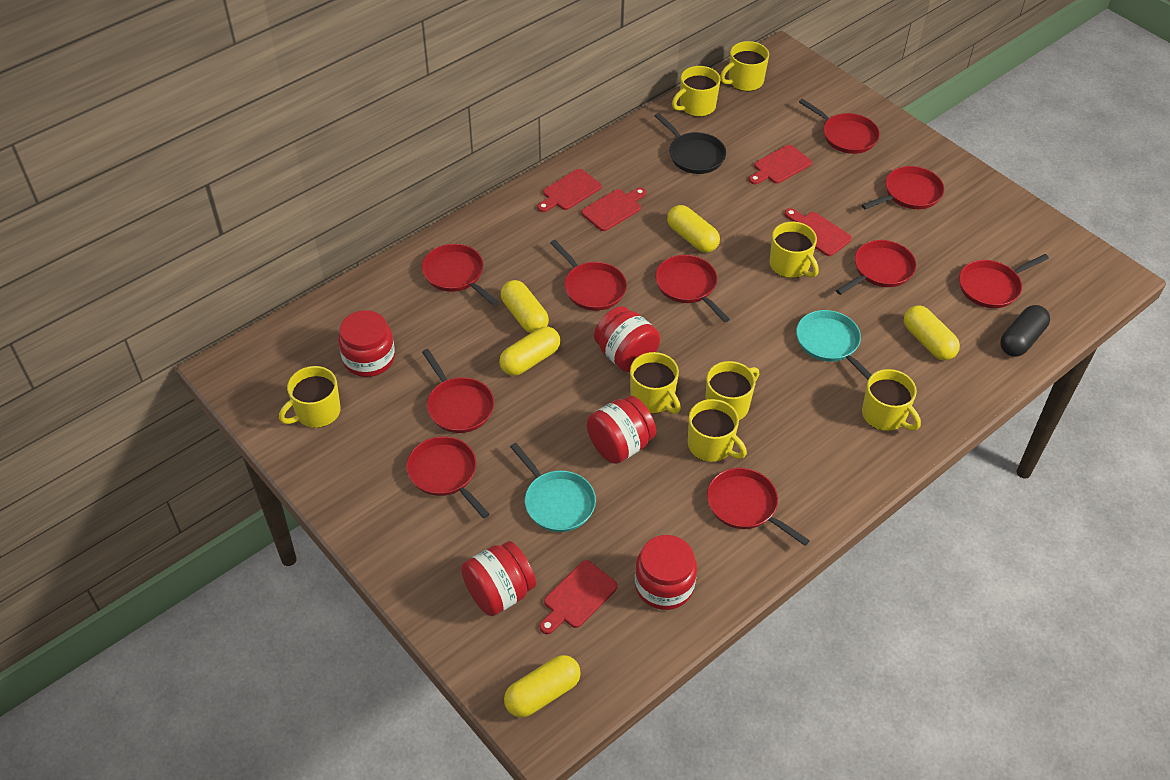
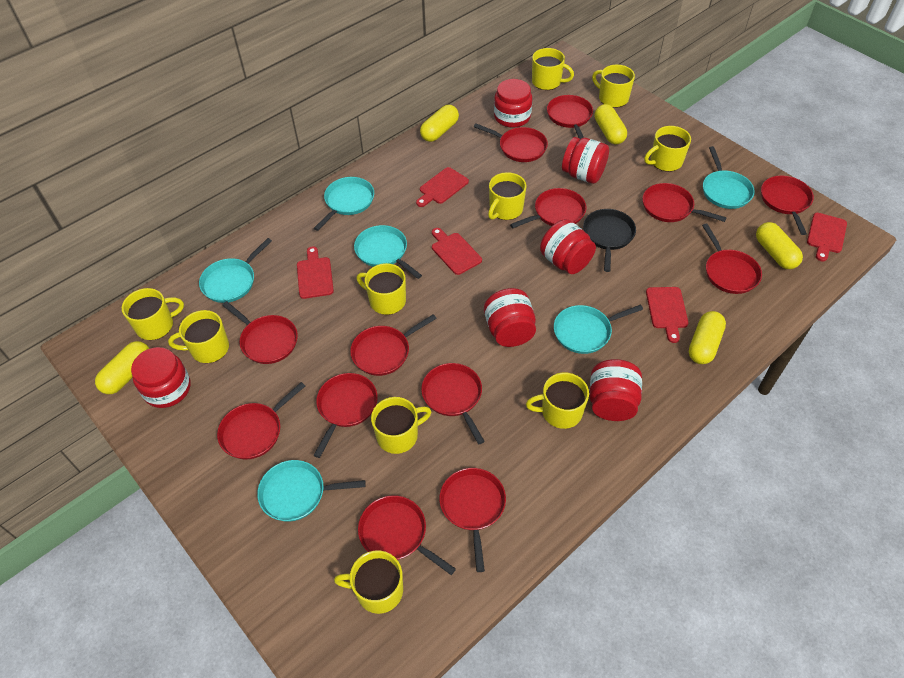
black capsule: [1000,305,1050,357] = 1 -> none = 0
red jar: [338,310,395,377] [461,541,536,616] [587,396,656,464] [594,306,660,372] [635,535,697,610] = 5 -> [131,347,191,408] [484,288,536,347] [494,79,532,128] [540,219,596,274] [562,137,609,184] [590,359,642,421] = 6
red pan: [406,436,490,519] [422,244,498,306] [422,349,494,433] [550,240,627,311] [655,255,730,322] [707,468,810,546] [799,99,880,154] [836,240,917,295] [862,166,944,209] [959,254,1049,308] = 10 -> [217,382,305,459] [222,301,298,364] [314,373,378,458] [350,314,437,376] [358,495,456,575] [421,363,485,444] [439,468,506,572] [474,123,548,162] [510,188,586,228] [547,95,593,139] [642,183,727,222] [702,223,762,294] [761,176,814,235] = 13
turquoise pan: [510,443,596,532] [796,310,871,380] = 2 -> [199,238,272,303] [257,460,366,522] [314,177,374,231] [354,225,422,279] [554,305,643,354] [703,146,755,209] = 6
yellow mug: [279,366,341,428] [630,352,681,414] [672,66,721,117] [688,399,747,462] [705,361,759,420] [720,41,769,91] [770,222,819,278] [862,369,921,431] = 8 -> [122,288,184,340] [168,310,229,363] [334,550,403,614] [356,263,406,315] [371,397,432,454] [488,172,526,220] [526,373,589,429] [532,48,574,90] [592,64,635,108] [644,126,691,172] = 10

